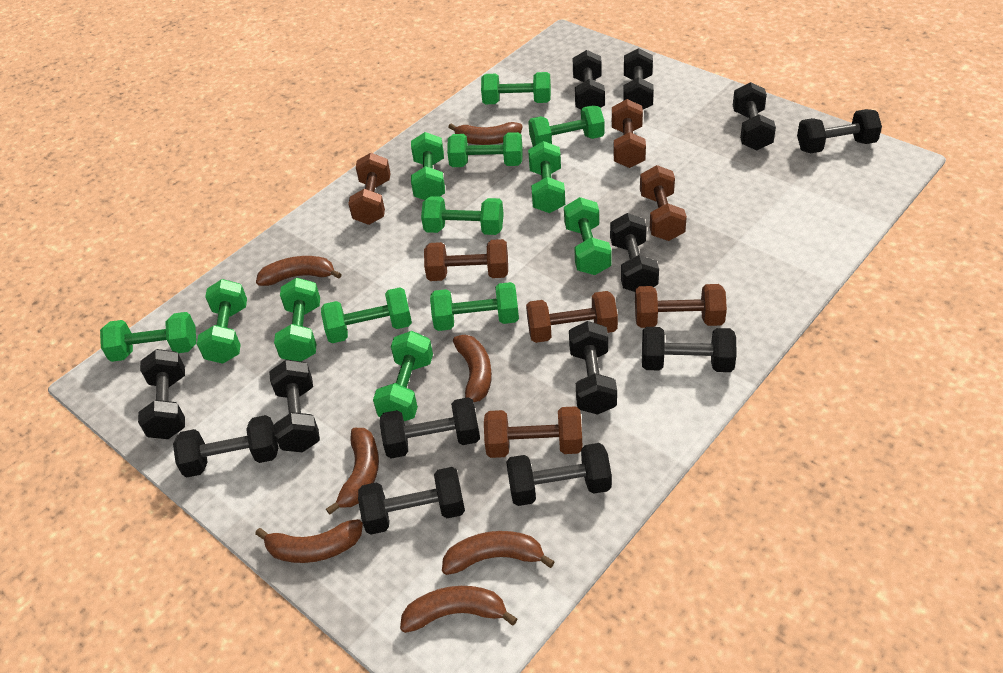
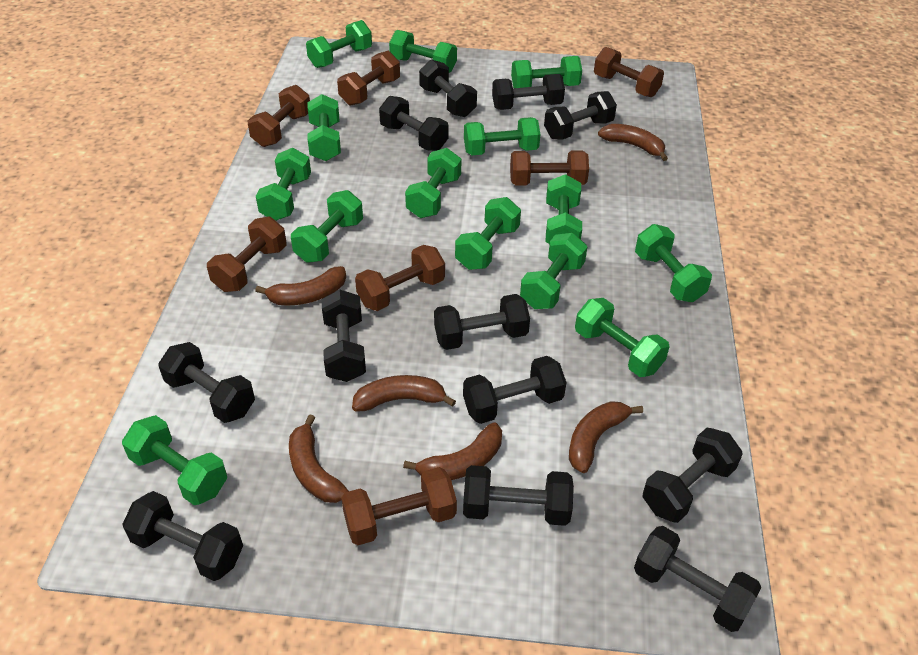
black dumbbell: [138,349,185,439] [173,415,278,477] [269,360,320,452] [358,467,465,535] [380,397,480,458] [506,443,612,506] [569,321,617,415] [573,50,605,109] [610,213,659,292] [623,48,654,109] [642,327,736,372] [733,82,776,150] [797,109,882,153] = 13 -> [122,491,243,581] [158,342,255,423] [321,290,366,382] [379,96,449,151] [419,59,477,117] [434,294,530,350] [463,356,567,424] [463,465,574,526] [492,74,565,110] [544,91,617,139] [634,526,761,632] [643,428,743,523] = 12
brown banana: [255,519,363,563] [256,256,342,286] [326,428,379,515] [400,586,517,633] [442,531,555,575] [449,122,523,145] [453,335,492,402] = 7 -> [255,266,346,305] [289,414,349,503] [352,375,456,412] [403,422,502,480] [569,401,643,473] [598,124,668,161] = 6
green dumbbell: [100,312,196,362] [197,279,247,364] [274,278,320,362] [321,287,412,343] [373,331,433,421] [411,132,445,200] [421,196,504,235] [430,282,519,331] [447,132,523,167] [481,72,551,104] [528,105,605,147] [528,141,565,213] [564,197,612,275] = 13 -> [122,415,227,505] [256,148,311,221] [291,190,363,263] [306,20,372,68] [308,94,341,161] [389,30,457,73] [405,148,461,218] [455,197,521,270] [464,117,540,155] [511,56,582,88] [520,233,588,309] [546,174,582,244] [575,298,670,377] [635,224,712,302] = 14

